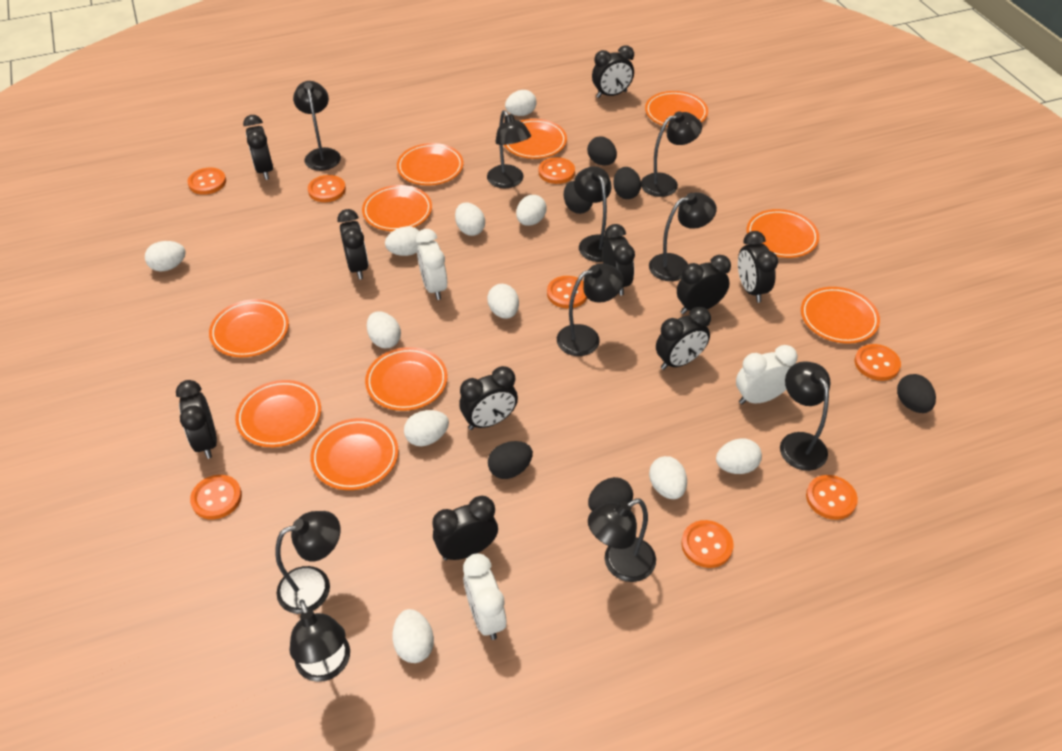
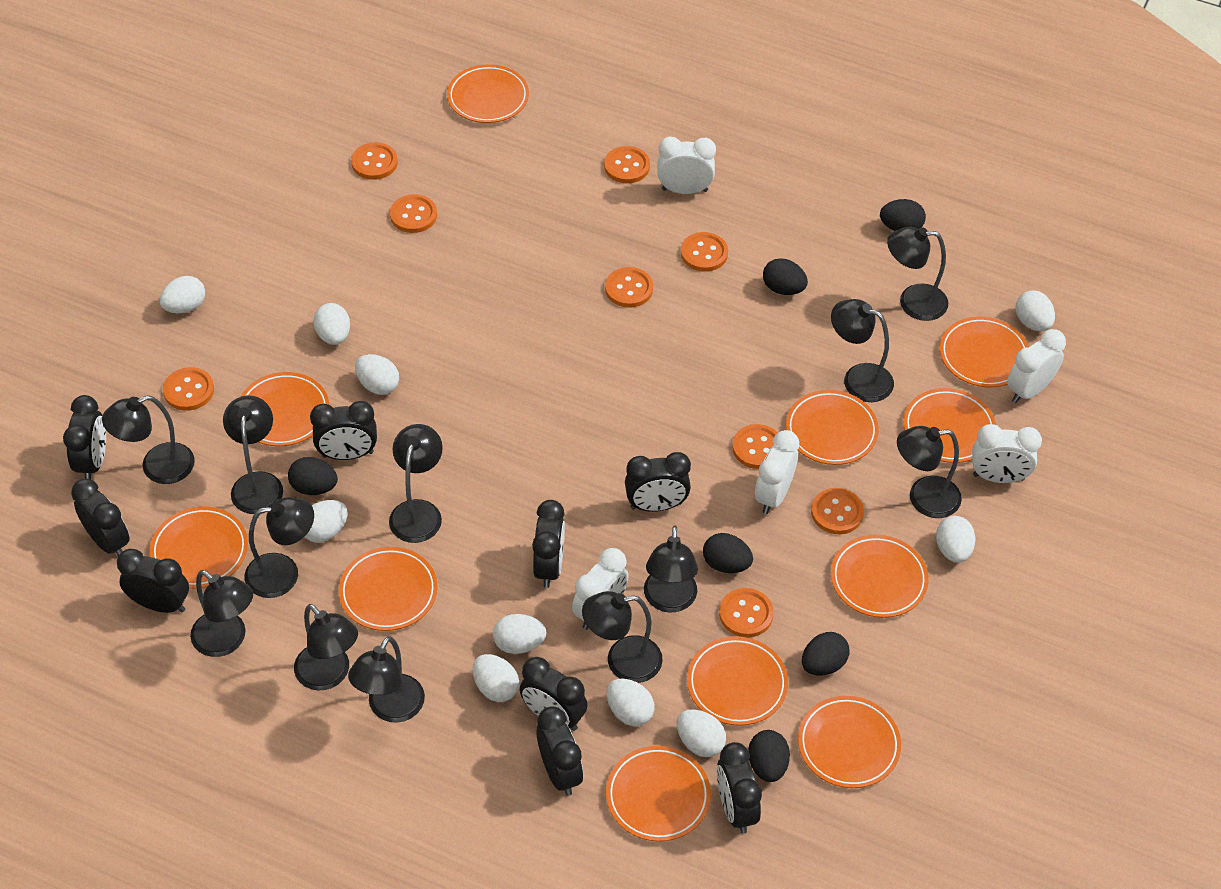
black clock: [176,380,217,459] [243,115,273,180] [337,209,368,280] [432,496,498,561] [459,366,518,430] [592,45,634,98] [603,224,635,295] [656,307,711,370] [677,255,731,314] [738,231,778,303] = 10 -> [63,395,106,479] [71,479,130,556] [117,549,189,613] [310,401,377,460] [520,657,588,731] [532,500,565,588] [536,707,583,796] [625,452,691,512] [717,742,762,834] = 9
black lamp: [275,511,340,614] [290,599,350,682] [293,81,341,171] [487,110,531,188] [557,263,624,356] [574,166,612,262] [588,499,656,582] [641,111,702,197] [649,192,717,281] [780,361,830,471] = 10 -> [102,396,195,484] [190,570,253,657] [223,395,283,514] [245,497,314,598] [294,604,358,691] [348,636,425,723] [389,424,443,543] [582,591,663,683] [644,526,698,613] [831,299,894,402] [887,227,948,321] [897,426,962,518] = 12
orange button: [187,168,226,195] [190,475,242,519] [308,175,346,202] [539,157,575,184] [547,276,587,308] [681,520,734,568] [806,475,858,520] [854,344,901,381] = 8 -> [163,367,214,411] [351,142,398,180] [390,194,437,233] [604,146,650,183] [605,267,653,308] [681,232,728,272] [719,588,774,638] [732,424,778,469] [811,488,864,534] = 9
orange plate: [209,299,289,357] [235,380,321,447] [310,418,399,490] [362,185,432,231] [365,347,448,411] [397,143,463,185] [504,119,567,159] [645,91,708,127] [747,209,819,258] [801,287,880,344] = 10 -> [150,507,248,588] [240,372,329,446] [339,547,438,631] [447,64,529,123] [606,746,711,841] [687,636,788,726] [786,390,879,465] [798,696,901,788] [831,535,929,618] [903,388,996,463] [940,316,1029,387] = 11
white clock: [416,229,447,300] [463,554,506,640] [736,345,797,404] = 3 -> [572,548,629,630] [657,137,716,194] [755,430,799,514] [972,424,1042,483] [1007,329,1066,403] = 5
white egg: [145,241,186,272] [367,311,401,348] [385,226,422,256] [393,609,434,663] [404,410,449,446] [455,203,485,236] [487,284,519,319] [505,90,537,116] [516,195,547,226] [649,456,687,499] [716,438,762,474] = 11 -> [160,276,205,313] [305,500,348,543] [313,303,350,345] [355,354,399,395] [473,654,519,702] [493,614,546,654] [606,679,655,726] [677,709,726,757] [936,516,975,563] [1016,290,1055,331] = 10

